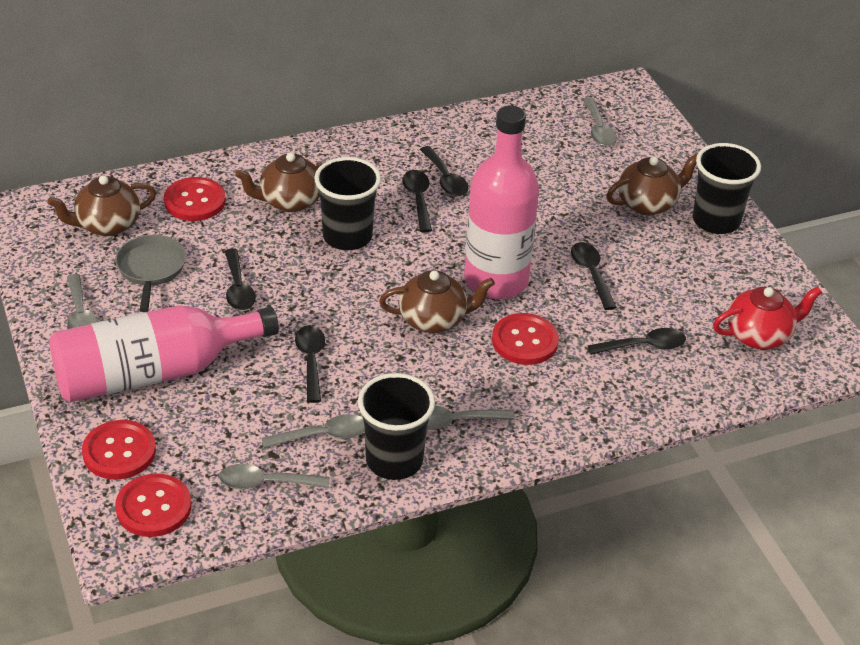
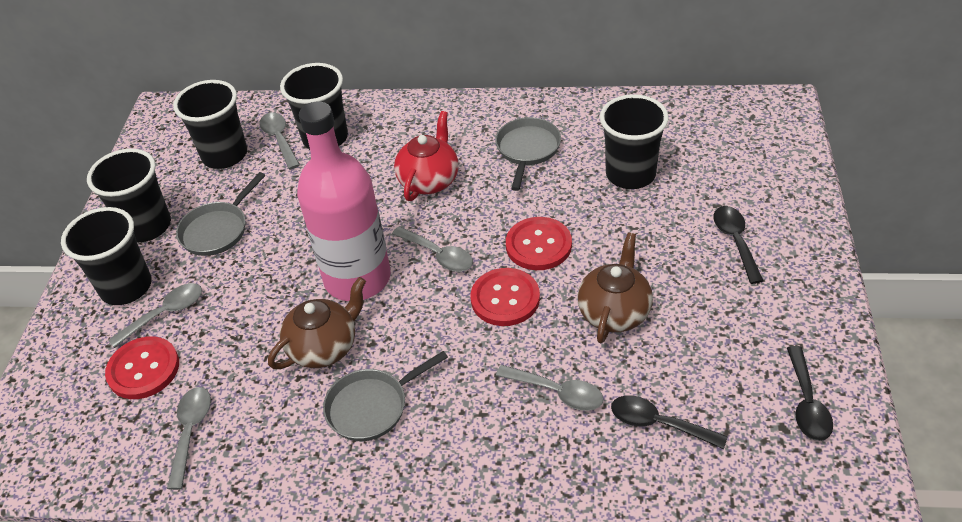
black cup: [314,157,381,250] [358,373,435,480] [693,143,761,234] = 3 -> [61,207,152,305] [87,149,171,242] [173,80,247,169] [280,63,348,149] [600,94,669,189] = 5
black spoon: [225,248,256,310] [295,325,325,403] [402,170,432,232] [420,146,469,196] [571,242,616,310] [588,328,686,355] = 6 -> [611,395,728,449] [713,206,764,284] [787,346,833,441] = 3
brown teapot: [47,175,156,236] [235,153,324,212] [379,270,495,333] [606,153,698,215] = 4 -> [268,277,366,369] [577,233,653,343] = 2
grey pan: [115,235,186,312] = 1 -> [176,172,265,256] [323,351,448,441] [495,117,561,191] = 3
pink bottle: [49,305,279,402] [464,106,539,299] = 2 -> [297,101,391,301] = 1
red button: [82,420,156,480] [115,474,192,537] [164,177,226,221] [492,313,559,365] = 4 -> [105,336,179,399] [471,268,540,326] [506,217,572,270] = 3

